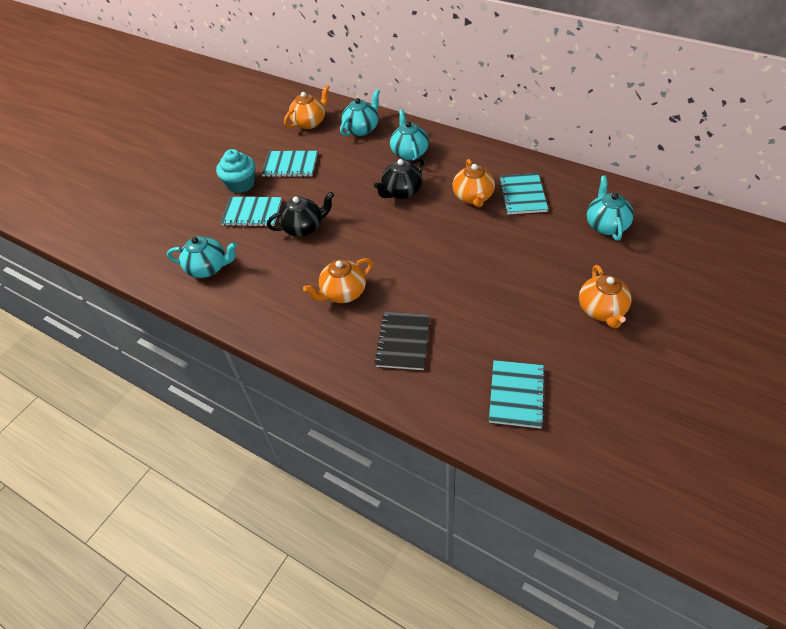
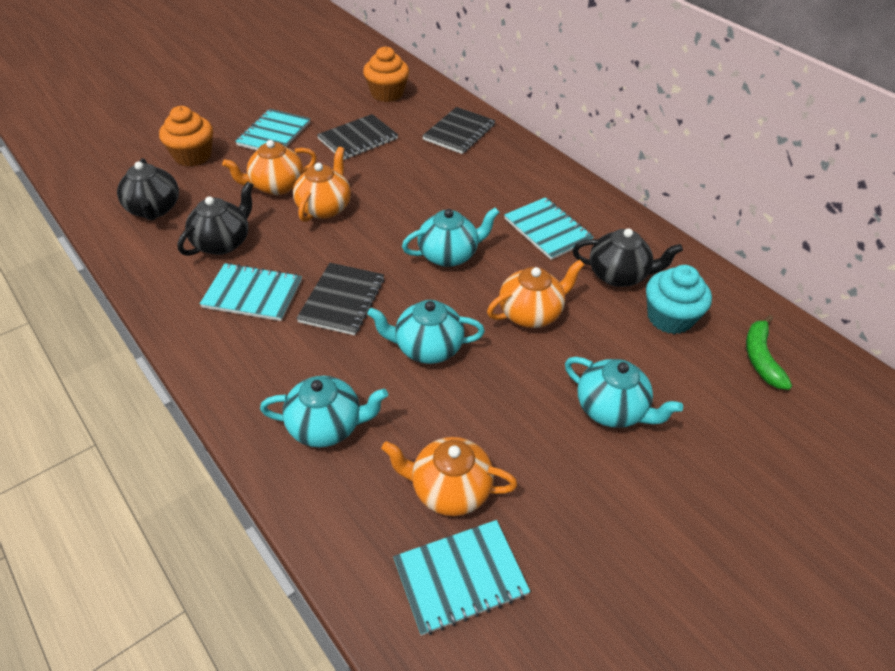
black notebook: [375,312,430,370] = 1 -> [296,263,384,335] [317,114,398,160] [422,107,495,154] = 3
black teapot: [267,192,334,237] [374,158,424,199] = 2 -> [117,158,179,220] [178,181,253,256] [573,228,683,287] = 3
green banana: none = 0 -> [746,315,792,390] = 1
orange cupcake: none = 0 -> [159,106,213,166] [363,46,409,102] = 2

